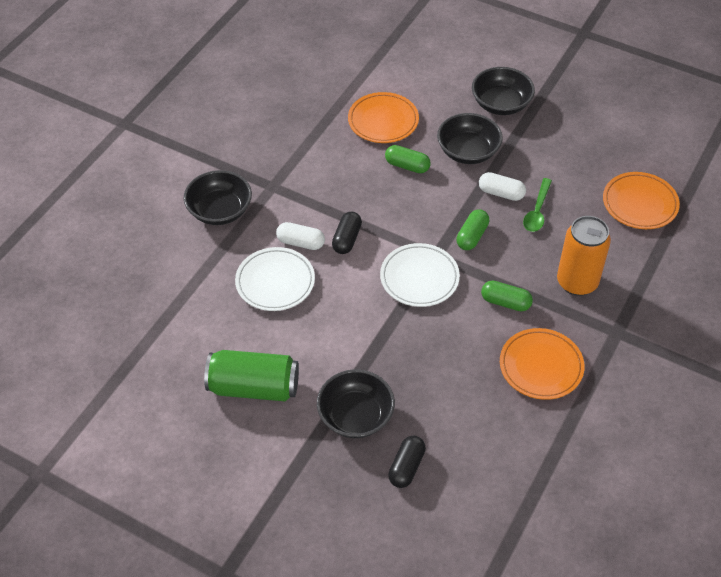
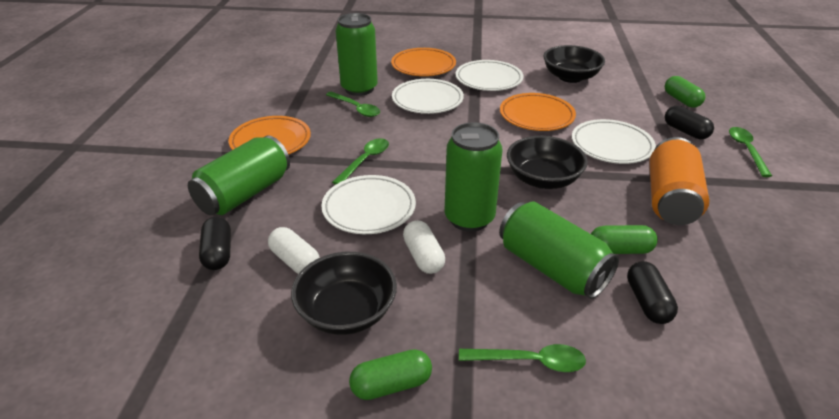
black bowl: [184,170,252,225] [317,369,395,438] [437,113,503,164] [472,67,535,115] = 4 -> [291,252,397,335] [507,136,588,189] [543,45,605,83] = 3
black capsule: [332,212,362,254] [388,436,426,488] = 2 -> [199,217,231,270] [627,261,678,324] [665,106,714,139] = 3
green can: [204,350,299,401] = 1 -> [188,135,290,215] [335,13,378,96] [444,122,503,232] [499,202,619,299] = 4
green spoon: [523,178,552,232] = 1 -> [326,92,380,117] [332,138,389,185] [459,344,586,372] [729,127,772,177] = 4
white plate: [235,247,315,311] [380,243,460,307] = 2 -> [321,175,416,234] [392,79,464,114] [456,60,523,91] [572,119,656,164] = 4

